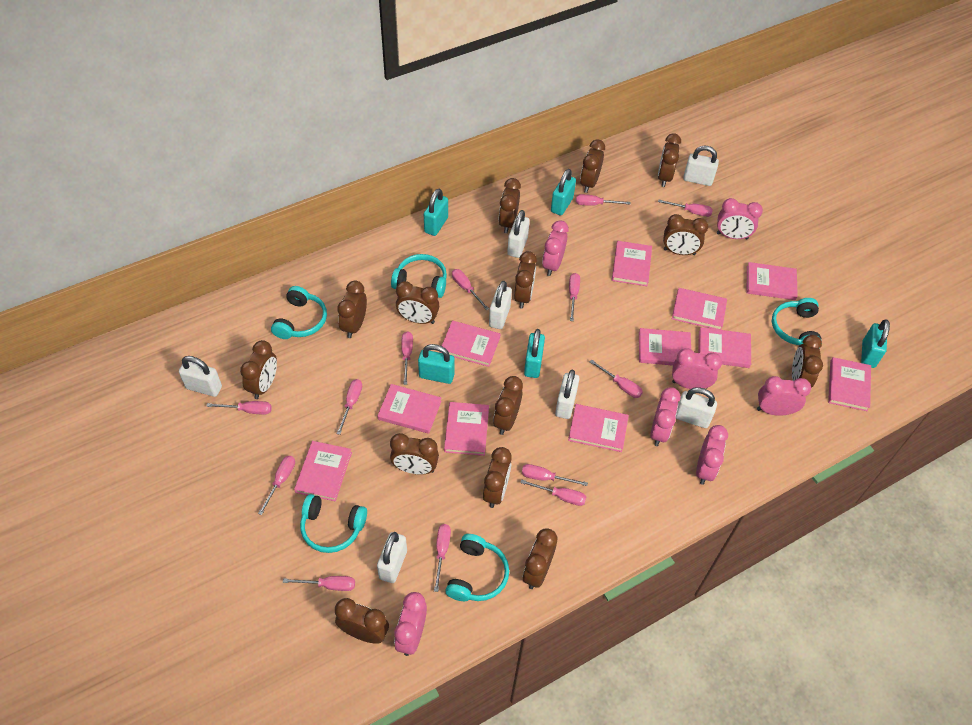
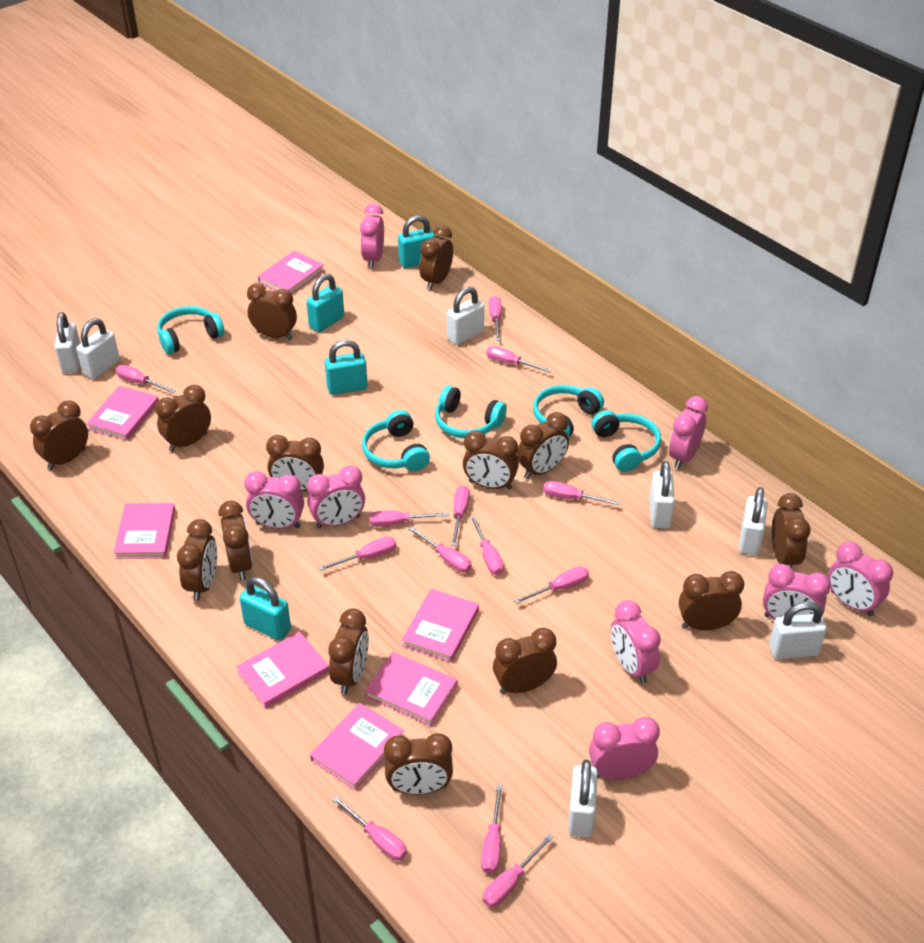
pink book: [294,441,352,501] [378,384,441,434] [440,320,500,367] [444,402,489,456] [568,404,629,452] [612,241,652,286] [639,328,691,366] [672,288,727,330] [698,327,751,368] [747,262,798,300] [828,357,871,412] = 11 -> [86,386,159,441] [114,503,175,559] [236,631,329,708] [258,251,324,294] [310,703,404,790] [365,652,457,726] [402,589,479,662] = 7
pink clock: [394,592,427,656] [542,220,568,276] [650,387,681,446] [672,348,722,389] [696,425,728,485] [717,198,763,240] [757,376,811,416] = 7 -> [244,471,304,529] [307,465,365,529] [360,204,384,268] [589,717,660,780] [611,600,661,684] [669,396,708,469] [763,564,831,620] [828,542,893,616] = 8
turquoise padlock: [418,344,455,384] [424,189,448,236] [524,329,545,378] [551,169,576,215] [861,319,890,368] = 5 -> [239,577,291,641] [306,274,344,332] [325,340,368,395] [398,215,435,268] = 4

